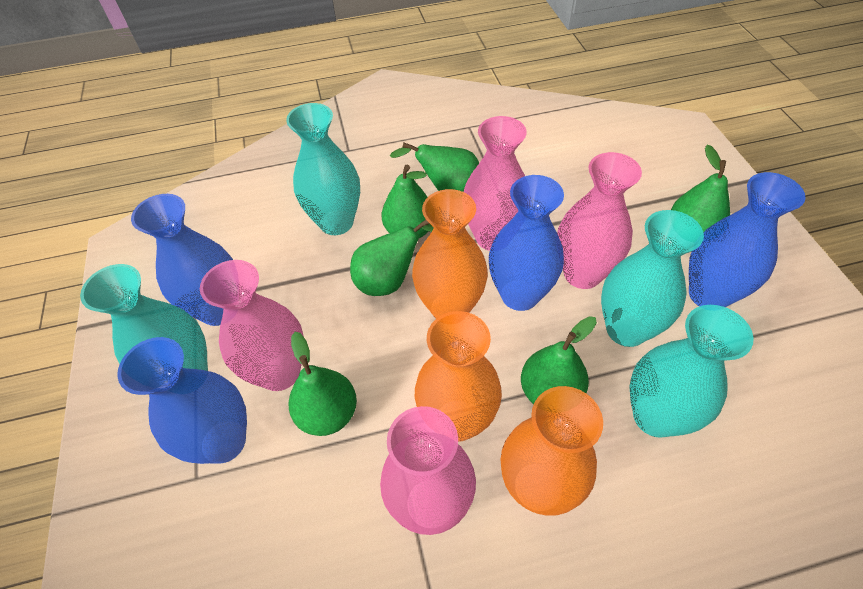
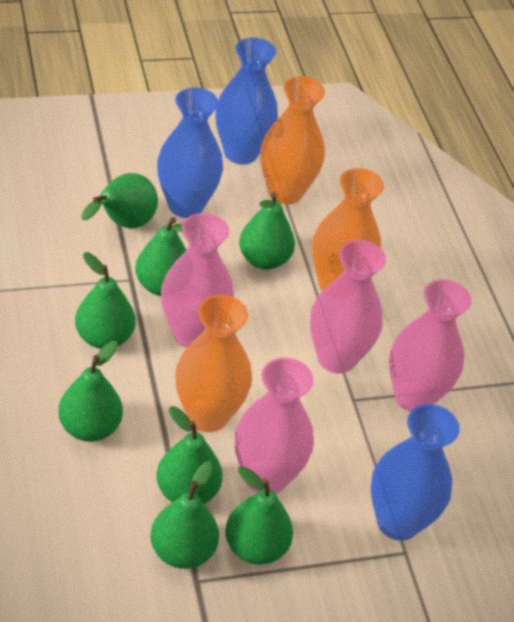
blue vase: [117,337,247,464] [131,194,233,326] [489,175,564,311] [689,172,806,307] = 4 -> [157,87,223,218] [215,37,278,165] [371,404,460,541] = 3
green pear: [289,332,357,436] [350,220,434,296] [382,165,428,238] [390,142,479,192] [521,316,597,404] [671,145,730,232] = 6 -> [58,341,123,442] [75,252,136,349] [81,173,158,228] [135,217,186,296] [150,461,219,569] [156,406,223,504] [225,466,293,565] [239,192,295,270] = 8
turquoise vase: [80,264,208,371] [286,103,360,235] [601,210,704,347] [629,305,754,438] = 4 -> none = 0

